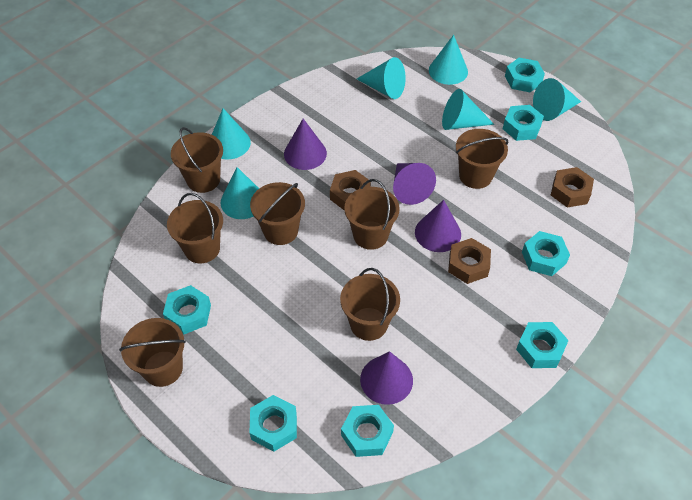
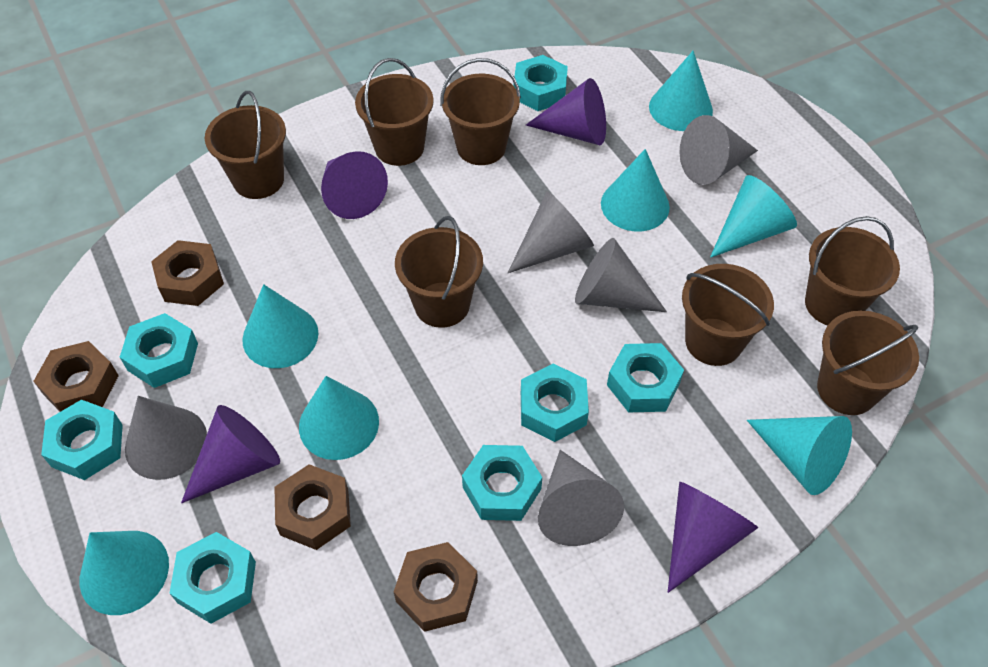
brown nut: [330,170,371,211] [448,238,491,284] [551,167,594,208] = 3 -> [33,341,119,412] [151,240,224,306] [275,464,351,550] [394,542,478,632] = 4
grey cone: none = 0 -> [125,396,207,480] [508,191,594,273] [538,450,624,546] [575,238,667,312] [679,115,758,185] = 5
turquoise cone: [212,108,251,159] [221,167,259,219] [357,57,406,99] [429,35,468,85] [442,89,494,130] [533,78,581,121] = 6 -> [80,531,169,615] [242,284,318,368] [299,376,379,460] [601,149,670,232] [649,51,713,131] [710,175,797,258] [747,416,852,495] = 7

